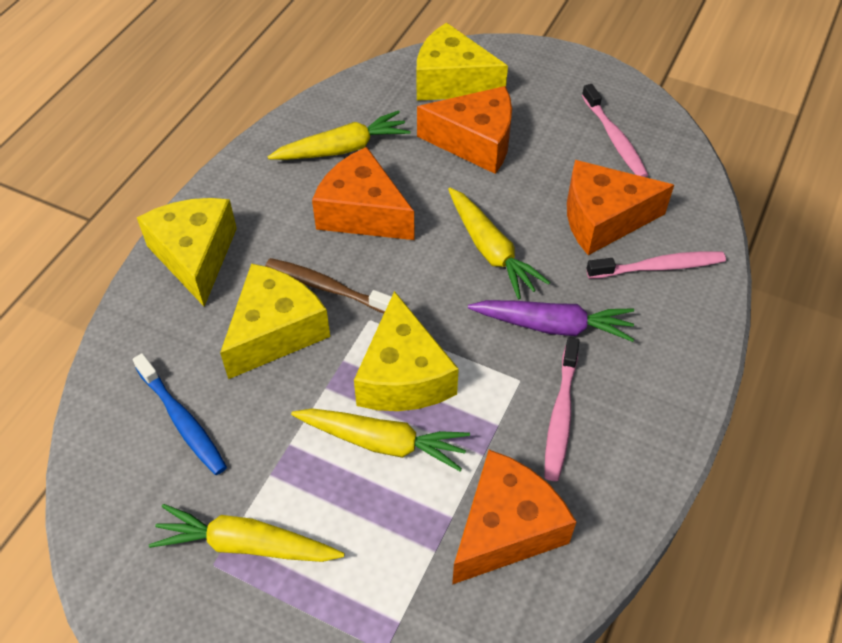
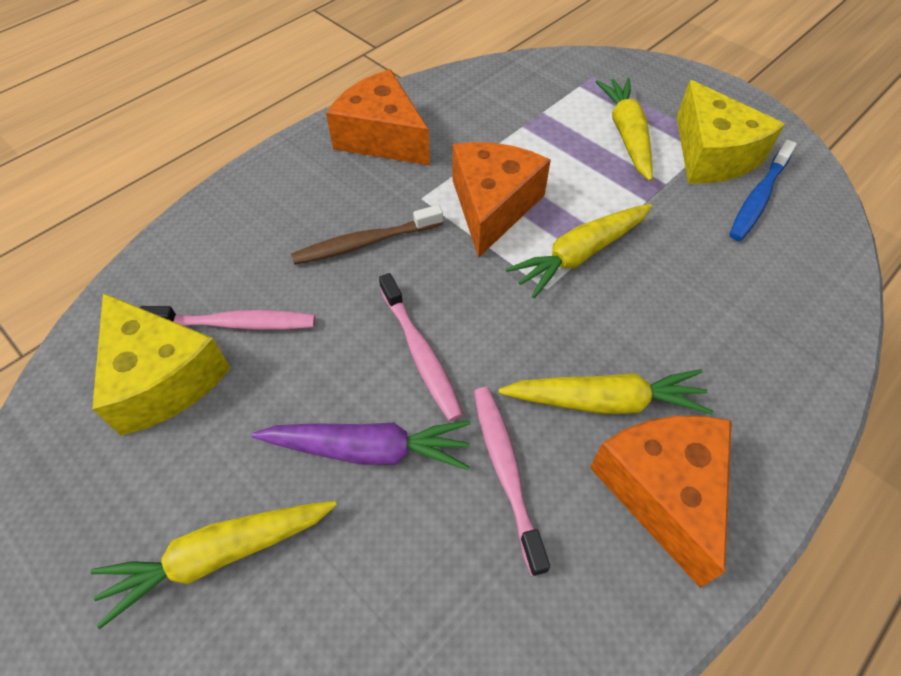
orange cheese: [312,147,415,240] [417,86,512,174] [452,450,576,585] [567,160,674,255] = 4 -> [326,69,430,165] [452,142,551,258] [590,416,732,588] = 3
yellow cheese: [137,198,237,306] [220,263,330,379] [354,291,459,411] [417,22,508,101] = 4 -> [92,293,230,435] [677,80,785,183] = 2

